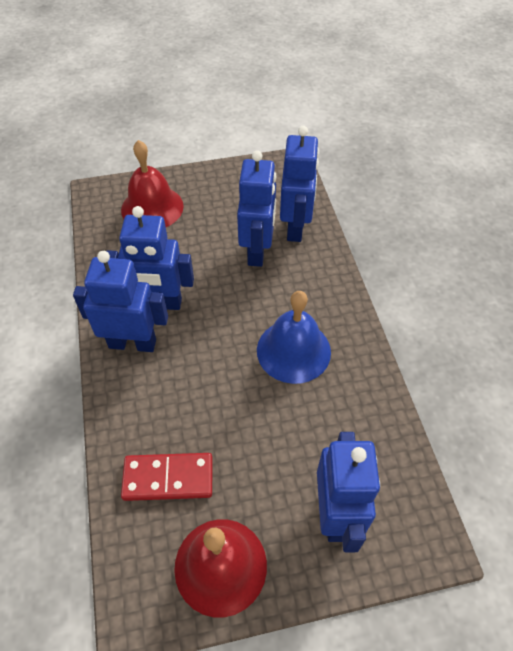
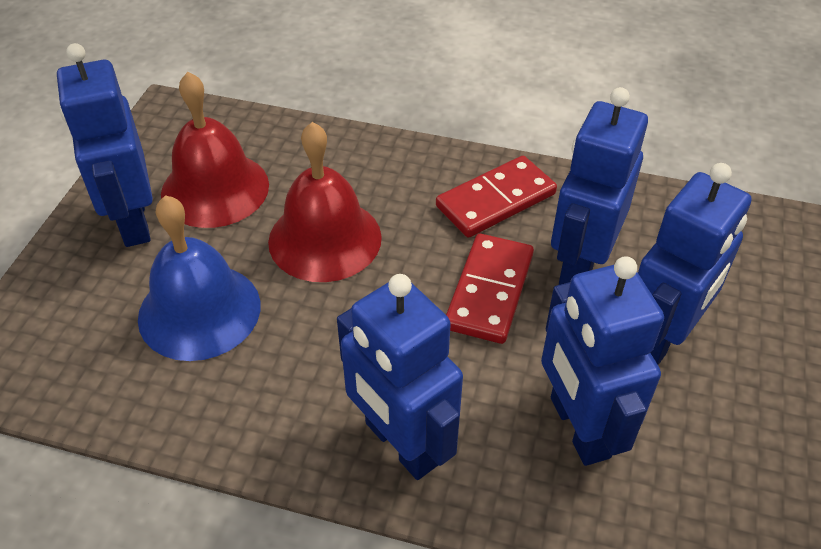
red domino: [121,453,213,501] = 1 -> [436,156,557,238] [446,233,534,344] = 2

